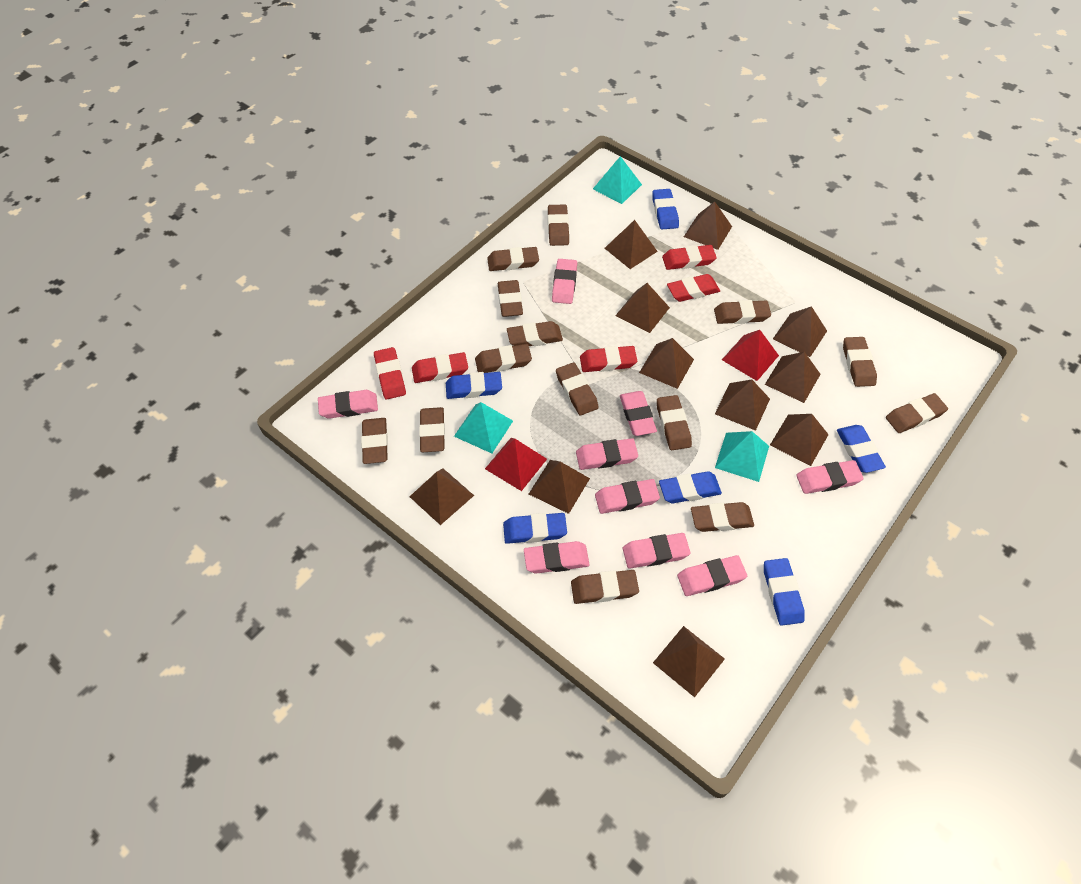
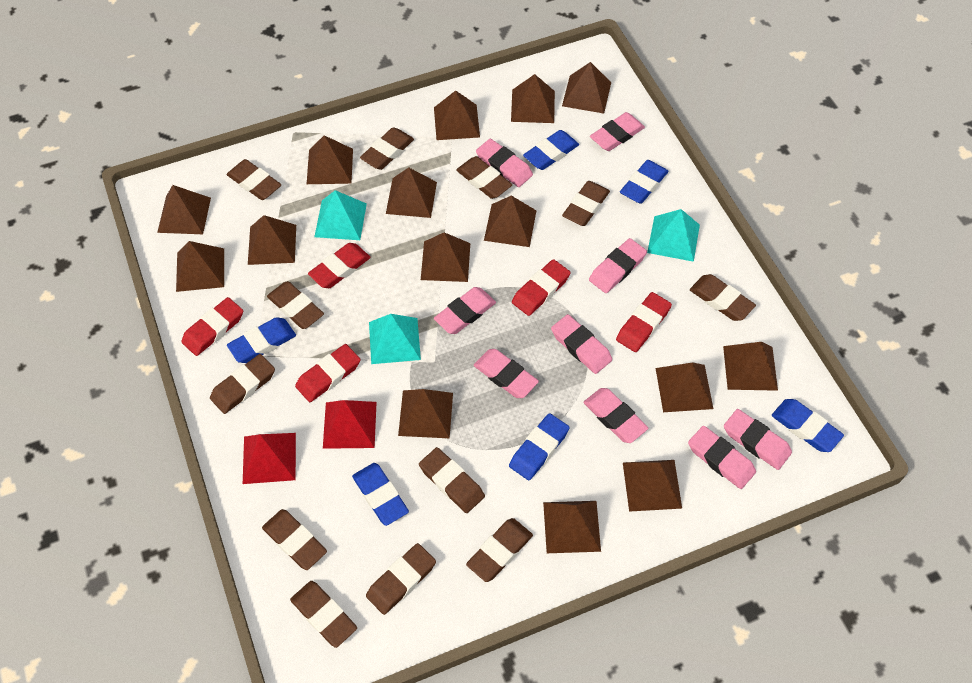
brown eraser: [361,418,388,464] [419,407,445,452] [475,344,532,373] [487,247,539,271] [498,280,523,317] [507,321,563,346] [548,205,569,246] [556,362,599,416] [571,570,639,604] [657,395,692,450] [691,502,754,532] [714,300,771,324] [843,337,877,387] [886,393,948,433] = 14 -> [210,354,275,414] [226,159,281,200] [262,509,327,570] [267,281,324,329] [290,581,357,648] [360,127,414,170] [366,543,436,615] [419,447,485,513] [456,156,512,199] [466,518,533,582] [562,181,610,226] [690,274,756,321] = 12
brown pyramid: [409,468,474,525] [529,460,590,514] [605,220,658,269] [615,283,670,333] [639,338,694,389] [653,626,725,698] [684,202,732,250] [715,379,770,431] [765,352,821,403] [770,414,829,466] [773,306,827,357] = 11 -> [157,185,211,234] [176,241,224,292] [248,215,296,265] [307,135,353,184] [386,167,437,218] [398,389,453,438] [421,232,470,282] [434,90,480,140] [484,196,537,247] [511,74,555,123] [543,501,601,553] [562,62,611,114] [623,460,682,512] [656,362,713,412] [723,342,778,391] = 15

